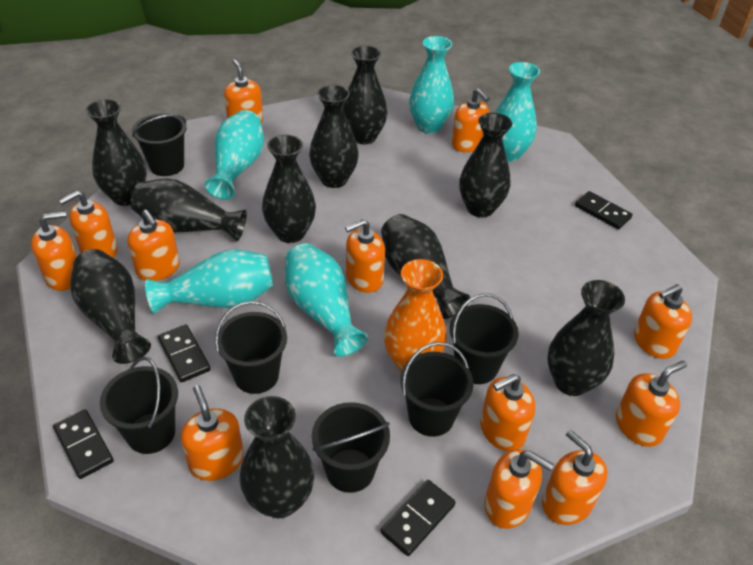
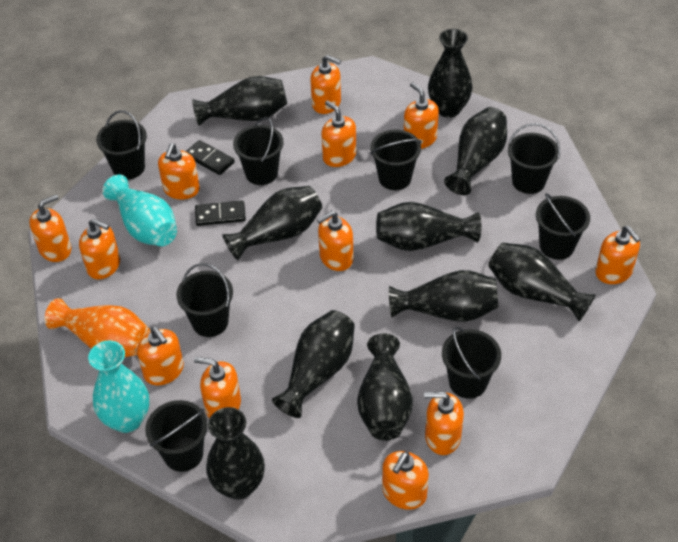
black bucket: [100,357,178,454] [132,113,187,176] [215,301,287,394] [312,402,390,493] [400,342,474,437] [450,293,519,384] = 6 -> [96,110,147,180] [145,400,208,472] [176,263,233,337] [233,117,284,185] [370,130,422,190] [442,327,501,399] [508,123,560,194] [536,193,590,260] = 8
black domino: [53,409,114,479] [158,325,211,382] [380,480,456,556] [575,191,633,229] = 4 -> [186,140,235,175] [195,200,246,226] = 2
turquoise vase: [145,249,273,314] [205,110,264,200] [285,243,368,357] [409,36,454,134] [495,62,540,162] = 5 -> [88,341,149,433] [103,175,177,246] = 2

